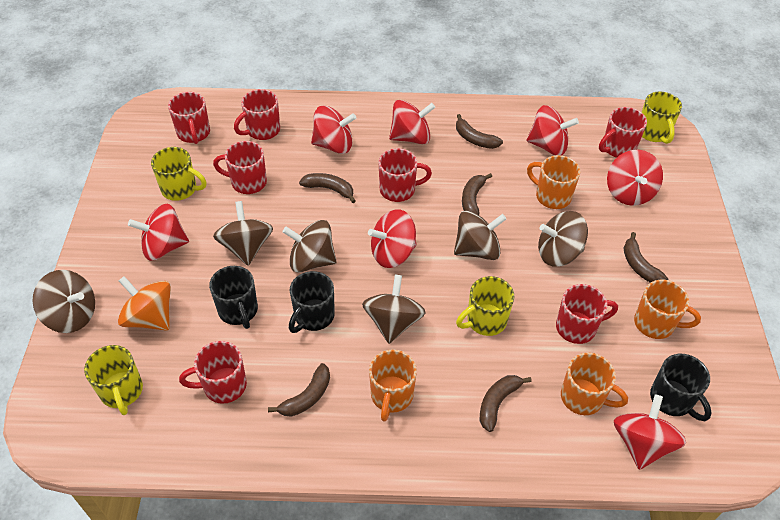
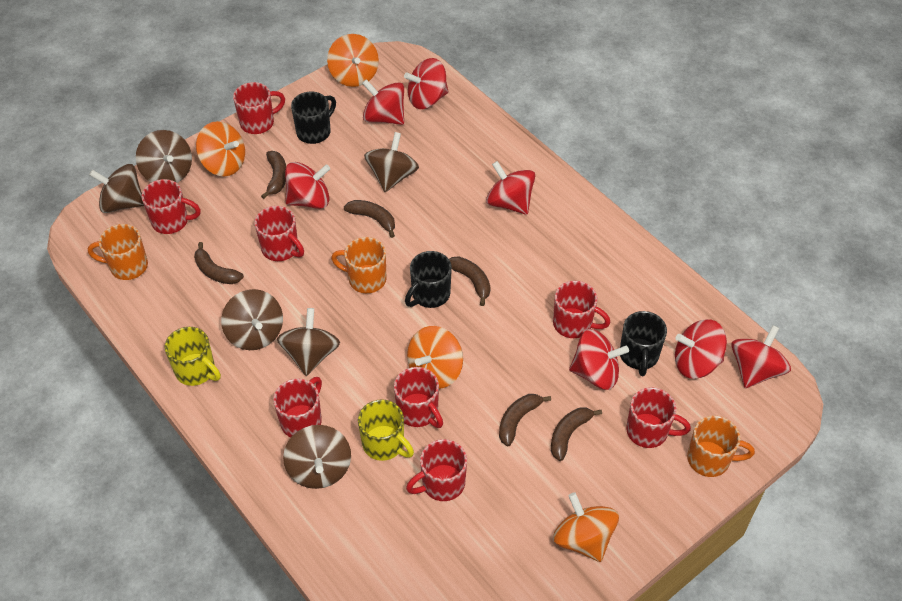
orange mug: [369,349,417,422] [527,155,580,209] [561,352,628,415] [634,280,701,339] = 4 -> [88,224,148,280] [331,237,386,293] [687,416,755,477] = 3
orange spinning top: [118,276,171,331] = 1 -> [196,121,245,176] [327,34,379,87] [407,326,463,389] [553,492,619,562] = 4
red mug: [168,92,210,144] [179,341,247,404] [213,141,267,194] [234,89,280,140] [379,148,432,202] [556,284,618,344] [599,107,647,158] = 7 -> [141,179,201,234] [233,82,285,134] [255,206,304,261] [273,377,322,437] [394,367,443,428] [406,439,467,501] [553,281,611,338] [626,387,691,448] = 8
yellow mug: [84,345,143,415] [151,147,207,201] [456,276,514,336] [642,91,682,144] = 4 -> [165,327,221,386] [358,399,414,461] = 2

